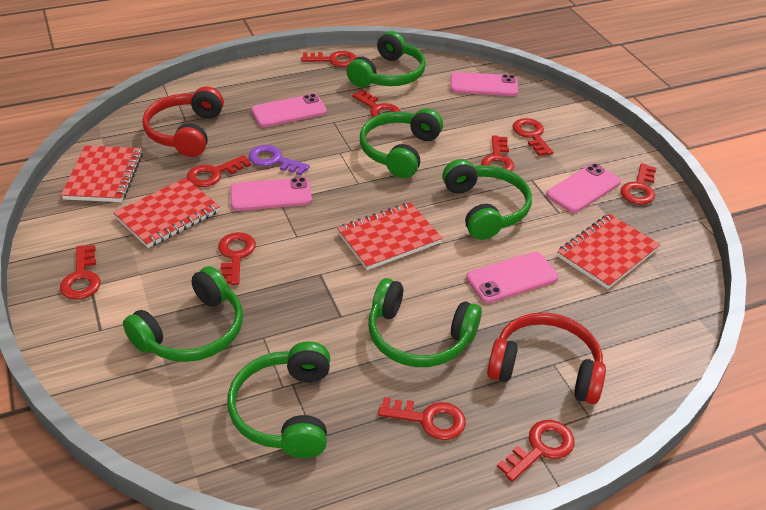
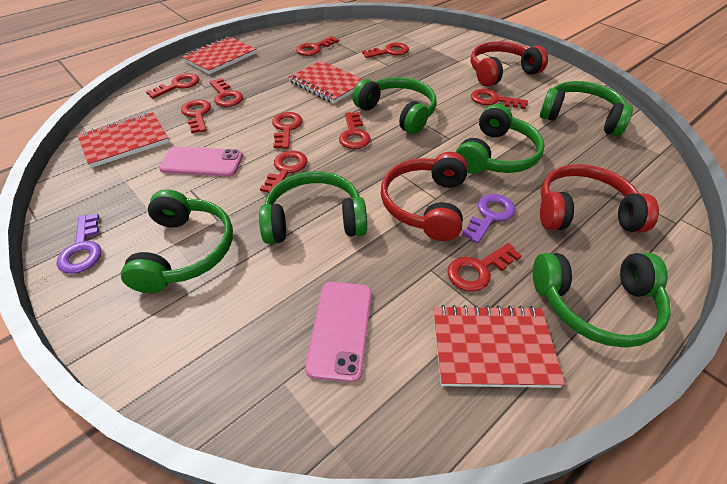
pink phone: [230,177,312,211] [251,94,327,127] [450,72,518,96] [466,252,559,303] [546,164,621,213] = 5 -> [159,146,243,177] [305,282,372,382] = 2
purple key: [249,145,310,176] = 1 -> [57,213,102,274] [462,194,515,244] = 2
red headphones: [142,86,224,157] [487,312,606,404] = 2 -> [381,152,468,241] [471,41,548,87] [540,164,659,232] = 3

